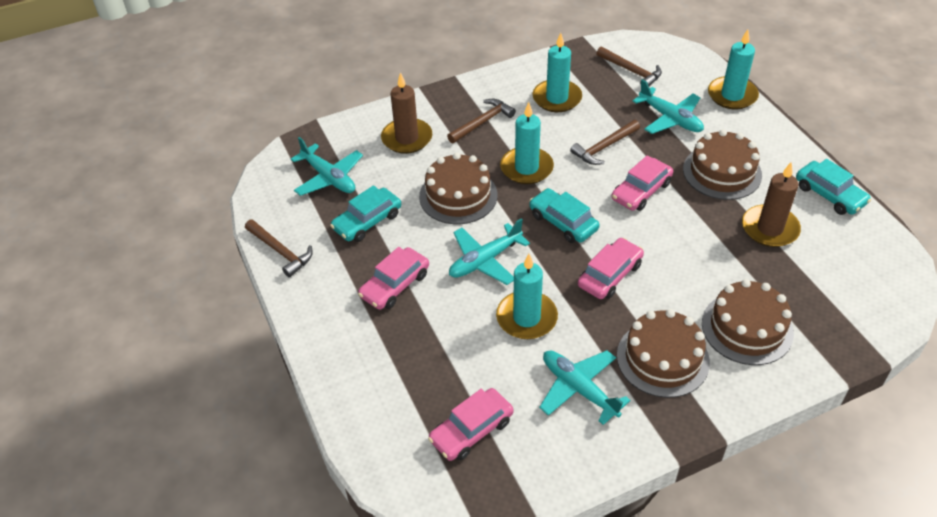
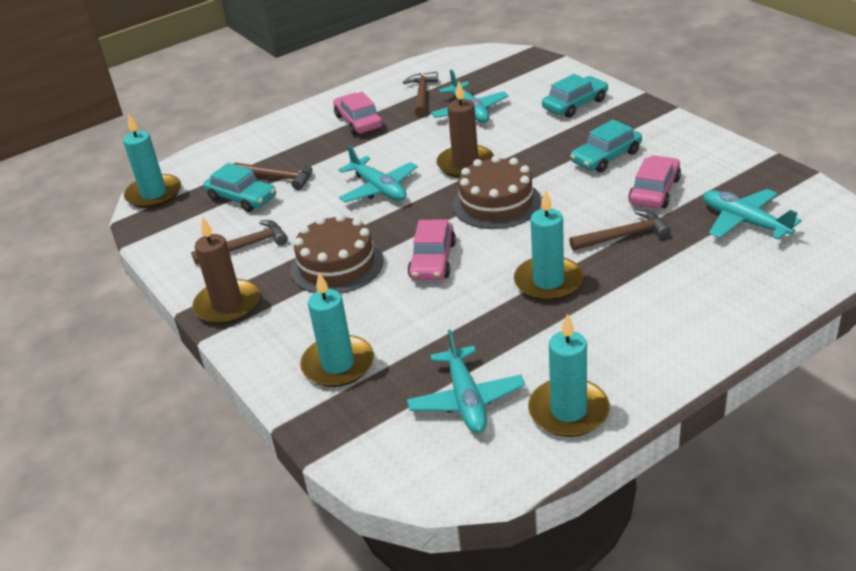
brown cake: [419,152,497,224] [617,309,710,398] [683,129,762,200] [702,279,794,365] = 4 -> [290,214,384,294] [453,155,541,229] = 2
pink car: [358,247,429,310] [428,388,514,461] [578,238,644,299] [611,156,673,211] = 4 -> [333,92,383,135] [408,220,456,280] [628,155,681,209] = 3

